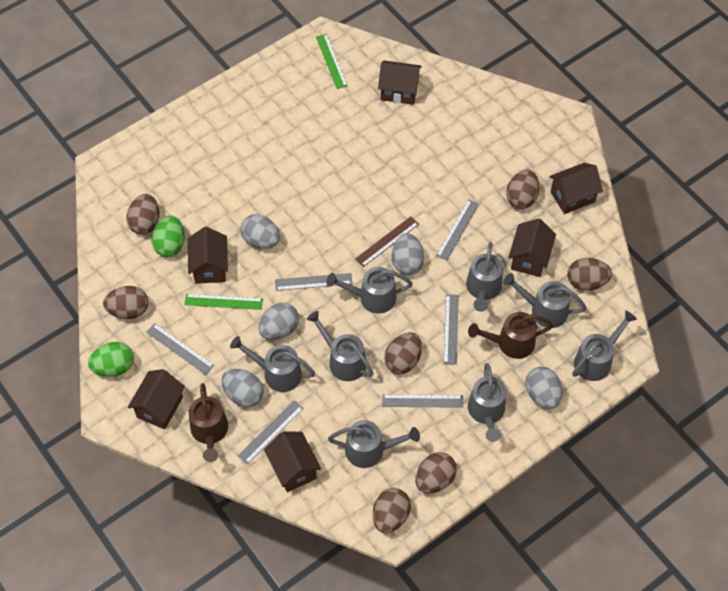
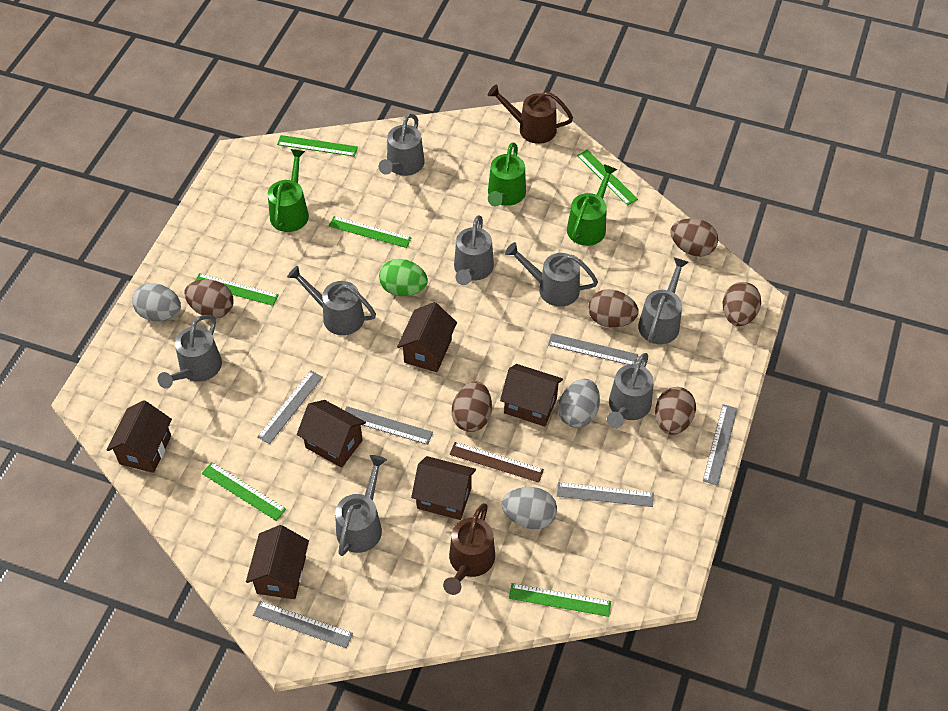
brown egg: [103,286,148,319] [127,194,160,235] [373,488,411,533] [384,332,422,374] [415,452,457,493] [506,170,539,209] [567,258,612,291] = 7 -> [184,279,234,318] [452,382,492,432] [588,289,639,327] [655,387,696,435] [670,219,718,257] [723,282,761,326] = 6
green egg: [88,342,134,377] [151,216,185,257] = 2 -> [379,259,428,296] = 1
green ruler: [184,294,263,310] [316,34,348,89] = 2 -> [195,273,279,306] [202,462,286,521] [277,135,358,157] [329,216,412,248] [509,583,611,617] [577,150,638,206] = 6
green watering can: none = 0 -> [268,149,309,232] [488,143,526,206] [567,164,618,246] = 3
grey egg: [221,369,264,408] [240,214,280,249] [259,303,299,340] [392,233,424,275] [525,367,562,409] = 5 -> [132,283,181,321] [502,487,557,529] [558,379,600,428] = 3

